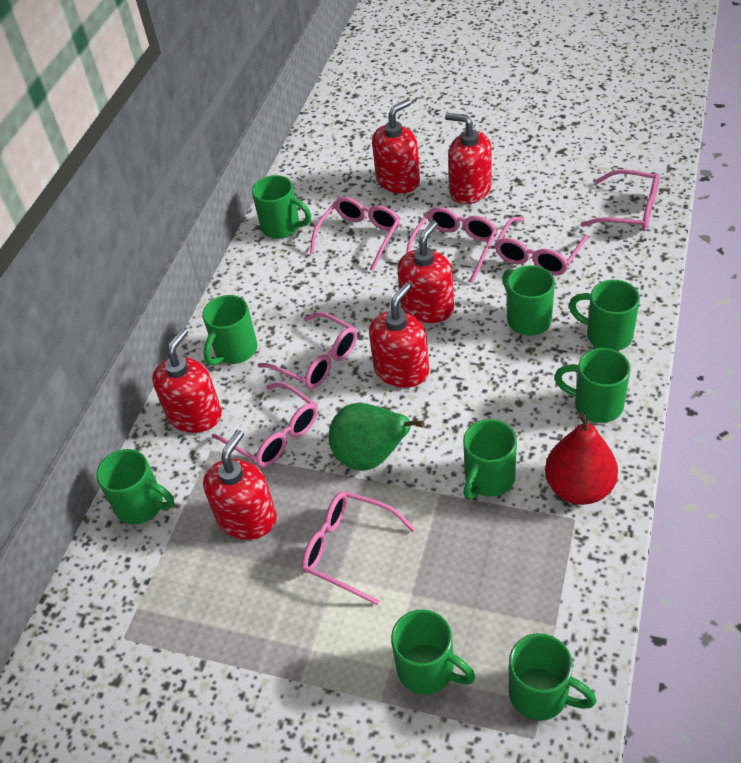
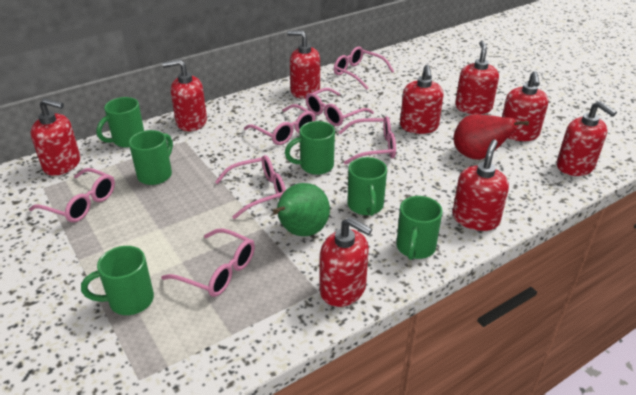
green mug: [96,449,174,525] [202,295,257,365] [252,175,311,239] [391,609,476,695] [463,419,517,500] [503,265,555,336] [509,633,597,721] [554,348,631,423] [569,280,640,351] = 9 -> [81,246,154,315] [97,97,144,148] [129,130,173,185] [285,121,335,175] [347,157,387,216] [396,196,443,260] = 6
red soap dispenser: [152,328,222,433] [203,430,277,540] [369,282,429,388] [372,99,420,193] [397,220,454,323] [445,113,492,204] = 6 -> [30,98,80,176] [162,59,207,131] [287,31,320,98] [320,217,372,307] [400,65,443,134] [452,140,509,231] [455,41,499,114] [502,71,548,141] [557,101,617,176] = 9

